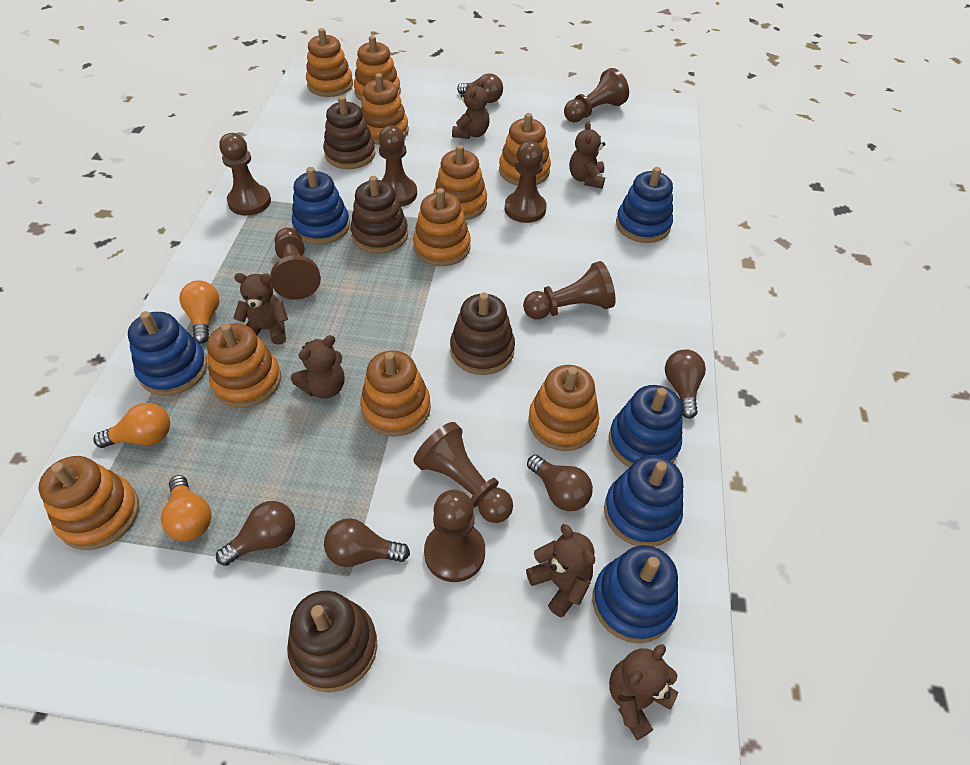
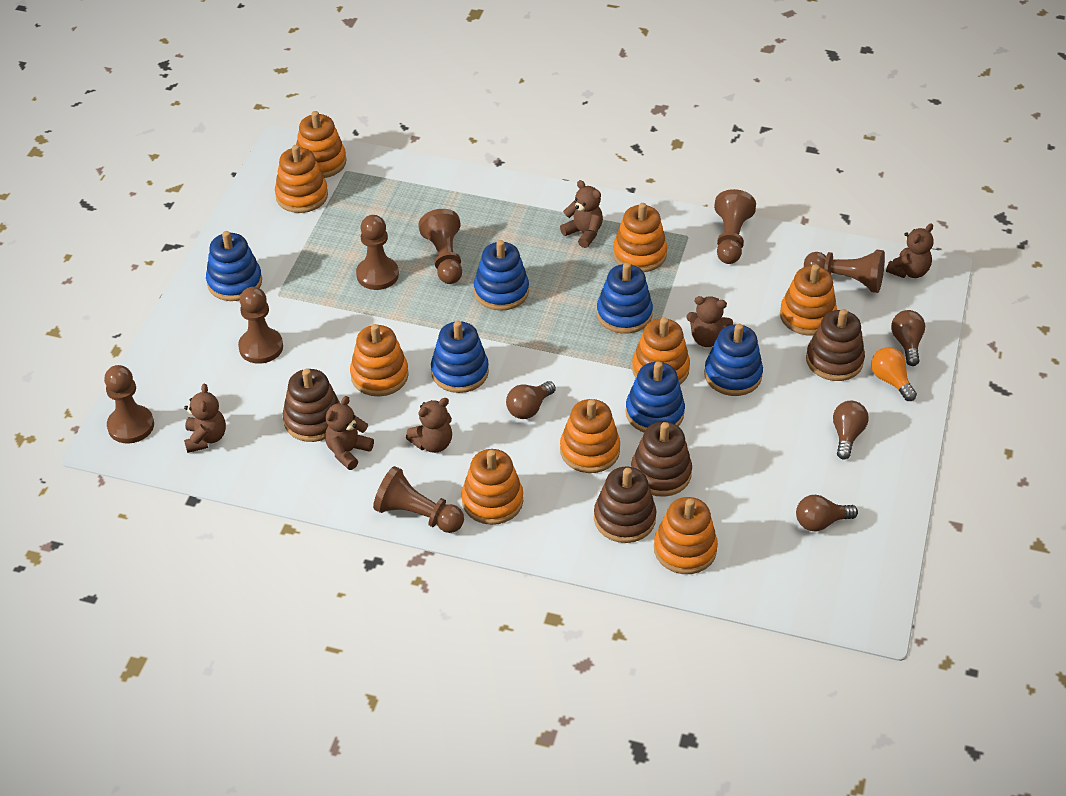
brown light bulb: [216,501,295,566] [324,518,410,567] [457,73,503,103] [527,455,593,511] [665,349,706,419] = 5 -> [506,381,556,419] [796,495,858,531] [833,401,869,460] [891,310,925,366] = 4
brown pawn: [219,133,271,216] [271,228,321,300] [379,126,417,207] [414,422,513,523] [424,490,485,582] [505,141,547,223] [523,261,616,319] [564,68,629,123] = 8 -> [104,365,154,444] [238,287,283,364] [356,215,399,290] [373,466,464,533] [418,209,462,284] [714,189,756,264] [804,250,885,293] = 7
orange light bulb: [93,403,170,448] [161,475,212,541] [179,280,220,344] = 3 -> [871,347,917,401] = 1
orange stacking toy: [38,456,139,550] [207,323,281,408] [306,28,353,97] [354,36,401,101] [360,351,431,437] [361,73,409,145] [413,188,471,266] [433,145,487,220] [499,113,551,186] [528,365,599,451] = 10 -> [275,145,328,213] [296,111,346,178] [350,324,409,397] [461,449,523,525] [560,399,620,473] [613,203,667,272] [632,318,690,384] [654,497,718,574] [780,264,837,335] = 9

